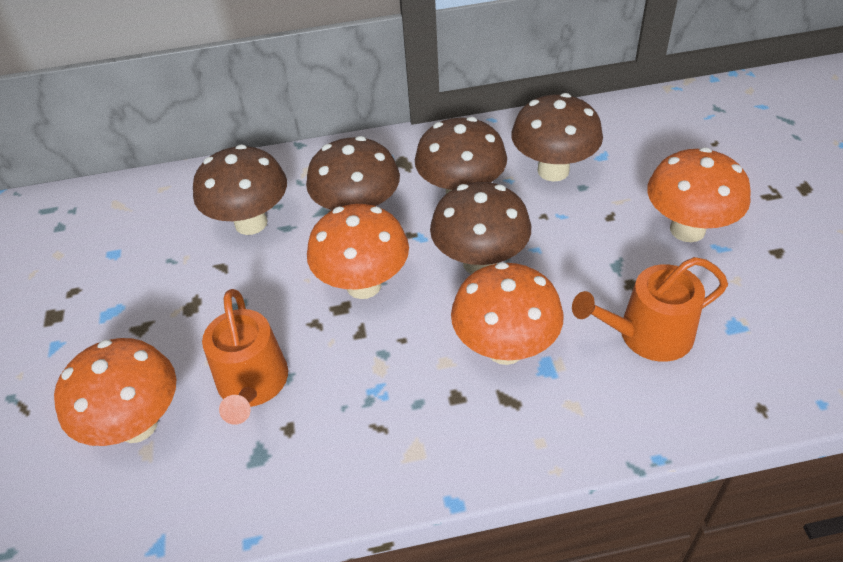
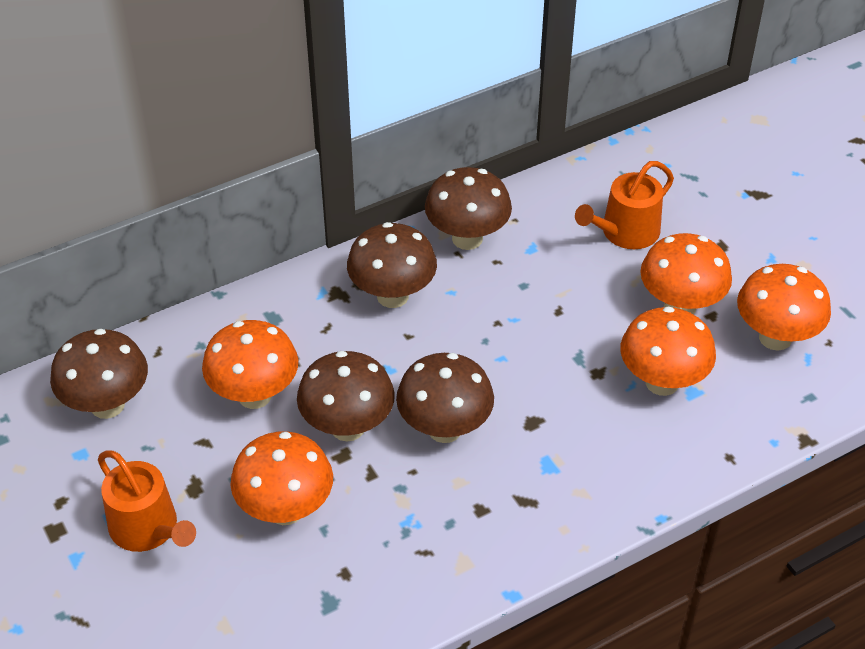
orange mushroom: [54,338,176,446] [307,204,409,299] [451,262,564,365] [647,147,751,242] = 4 -> [202,320,298,409] [230,432,333,525] [620,306,716,396] [640,233,732,314] [737,264,831,351] = 5

